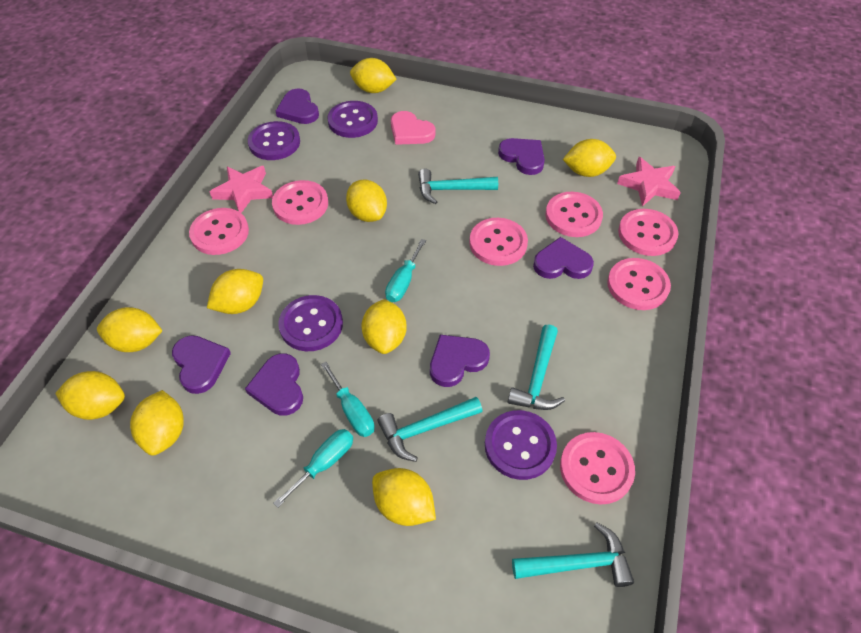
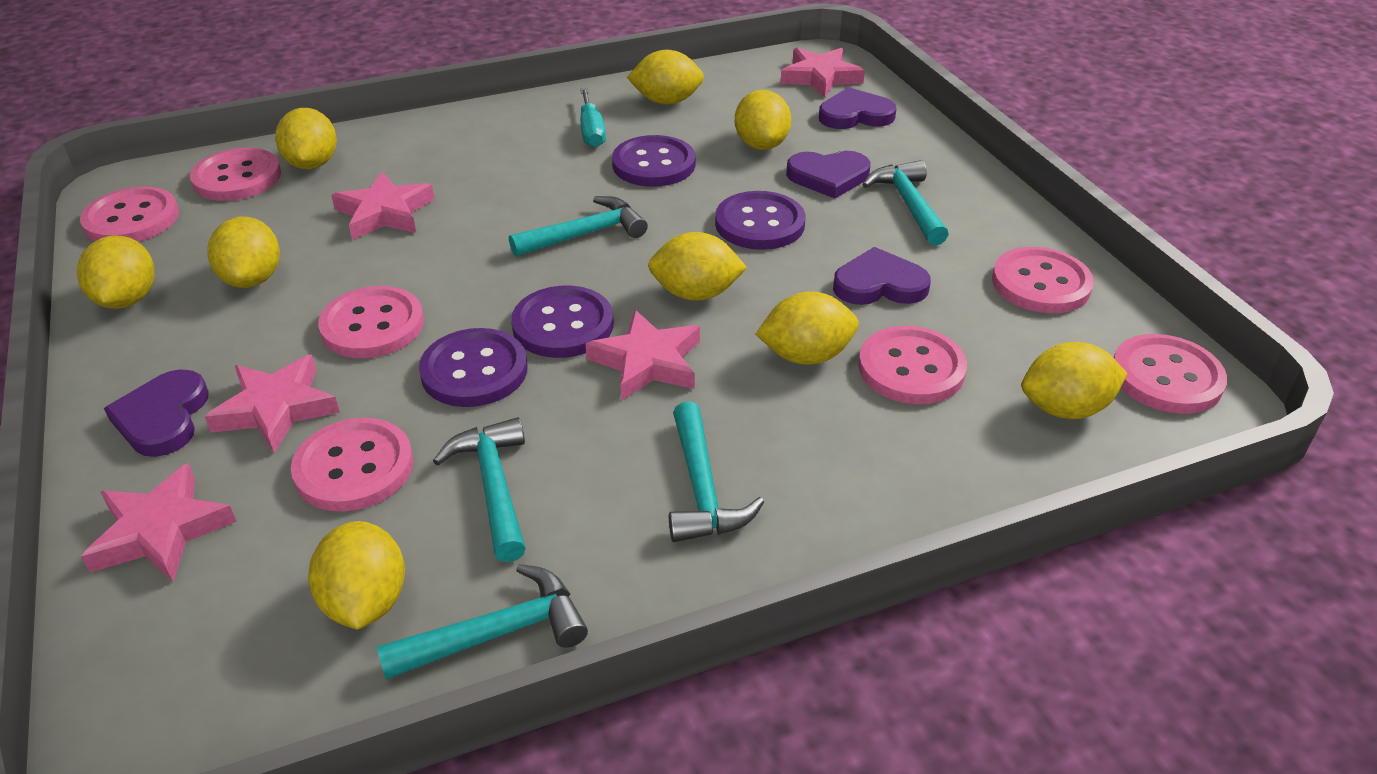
pink heart: [391,111,435,145] = 1 -> none = 0
pink star: [210,166,273,213] [617,157,681,207] = 2 -> [81,463,237,581] [204,354,340,453] [331,172,435,240] [585,310,700,401] [780,48,865,98] = 5
purple heart: [172,335,231,394] [245,353,303,416] [276,89,319,124] [430,335,490,387] [498,138,545,175] [533,237,594,279] = 6 -> [104,369,209,457] [786,151,871,199] [819,87,896,129] [833,247,931,305] = 4
turquoise hammer: [377,397,483,462] [418,169,498,204] [508,324,565,410] [512,523,634,587] = 4 -> [376,564,588,680] [433,417,526,562] [509,196,648,257] [669,401,764,542] [862,160,949,245] = 5
turquoise screwdriver: [273,429,353,508] [321,362,374,437] [385,239,426,302] = 3 -> [580,88,606,147] = 1

